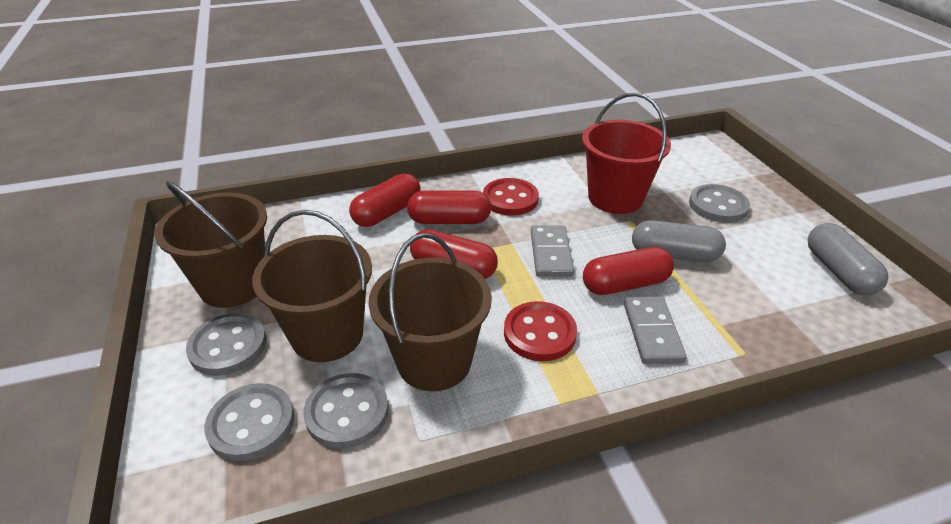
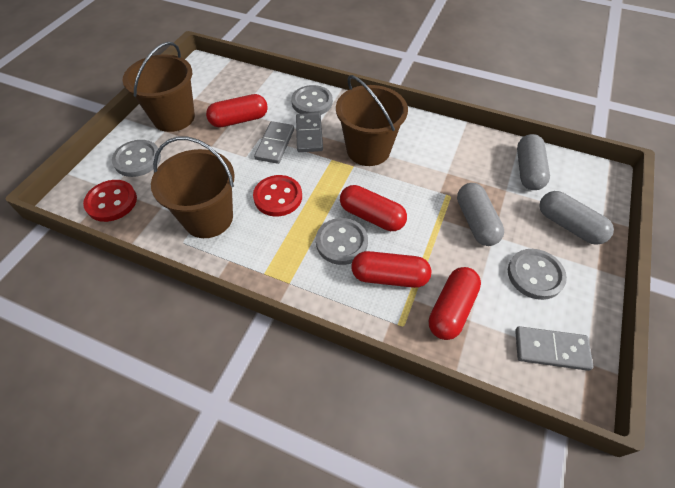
grey capsule: [632,220,726,262] [807,223,888,295] = 2 -> [457,183,504,246] [517,134,550,190] [539,191,614,245] = 3
grey domino: [531,225,574,277] [624,296,687,364] = 2 -> [254,121,294,164] [296,113,323,152] [515,326,593,371] = 3
red bucket: [582,93,671,214] = 1 -> none = 0

